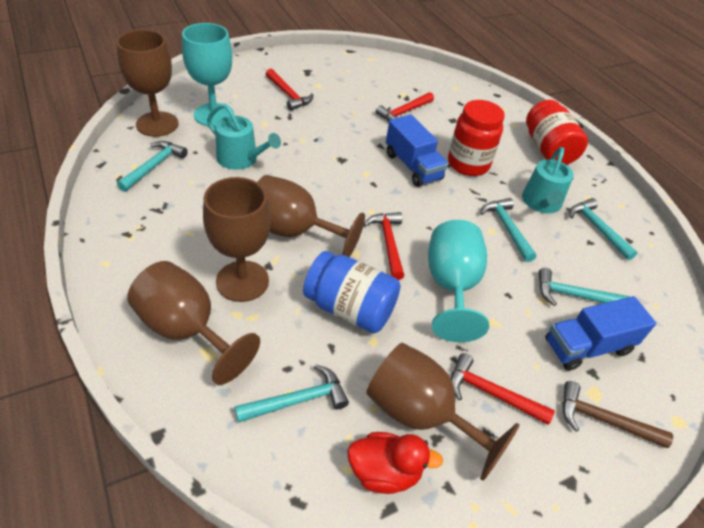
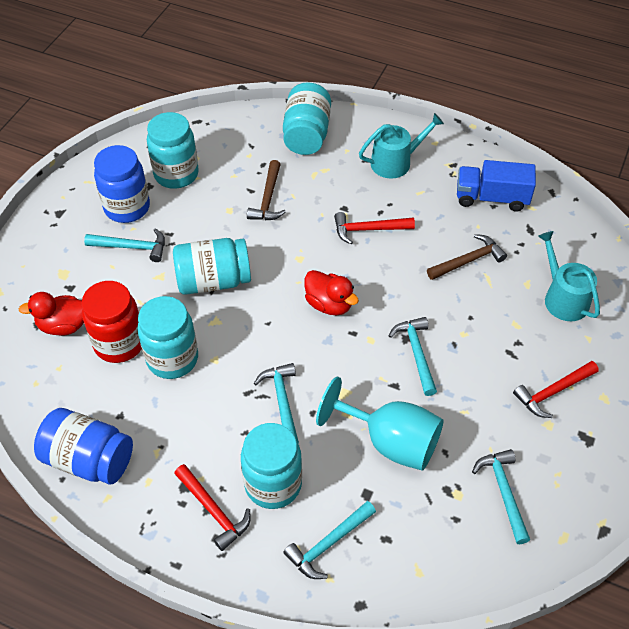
blue jar: [303,251,401,333] = 1 -> [34,408,133,485] [94,145,150,223] = 2
blue truck: [386,115,448,187] [545,296,656,371] = 2 -> [457,160,536,212] = 1
brown goblet: [116,30,178,137] [127,261,260,385] [203,177,271,302] [257,175,365,257] [366,343,520,481] = 5 -> none = 0
brown hammer: [562,381,673,448] = 1 -> [247,160,286,220] [427,234,507,280] = 2
red duck: [347,432,443,494] = 1 -> [19,292,84,336] [304,270,359,315] = 2
red hammer: [266,69,313,111] [364,212,404,280] [376,92,434,122] [451,353,555,425] = 4 -> [174,464,251,551] [334,212,415,244] [513,361,599,418] = 3
red jar: [448,100,505,176] [526,100,588,165] = 2 -> [82,281,142,363] = 1
turquoise goblet: [182,23,234,127] [428,220,489,342] = 2 -> [316,376,443,471] = 1
turquoise jar: none = 0 -> [137,296,198,379] [147,112,199,189] [173,238,251,295] [241,423,302,509] [283,82,331,155] = 5

